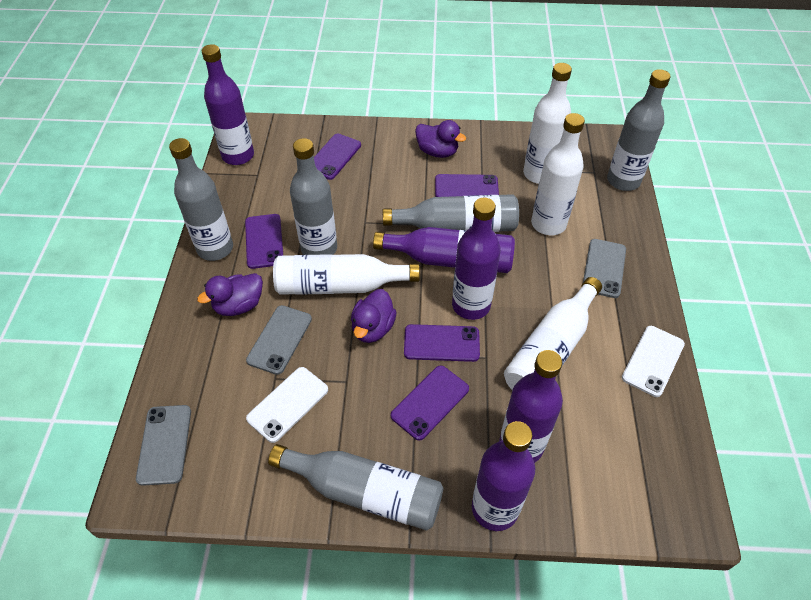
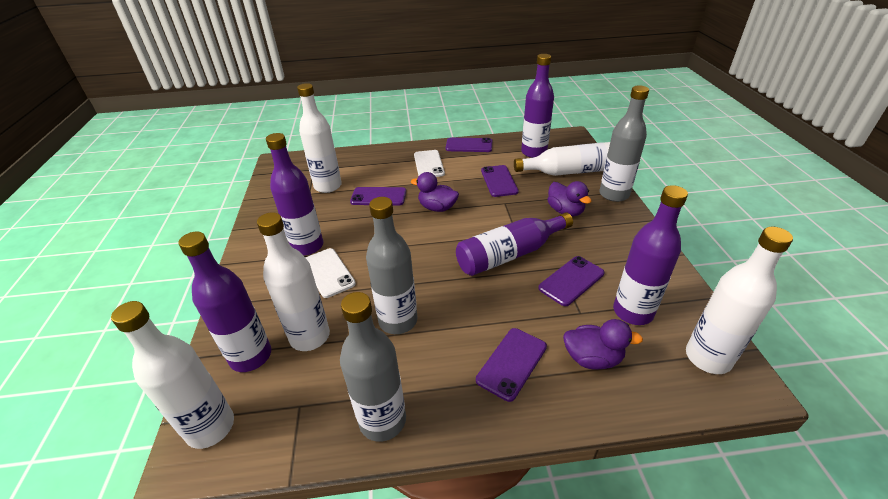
grey bottle: [169,138,233,261] [268,444,443,531] [290,138,337,255] [382,194,519,232] [607,69,671,191] = 5 -> [340,292,406,442] [366,197,417,334] [599,86,649,202] = 3
grey phone: [136,405,191,486] [246,305,312,375] [583,239,626,298] = 3 -> none = 0
white bottle: [273,254,420,295] [504,277,602,390] [523,63,572,184] [531,113,585,235] = 4 -> [111,301,234,449] [257,212,330,351] [297,83,342,193] [514,142,610,176] [686,227,793,374] = 5

